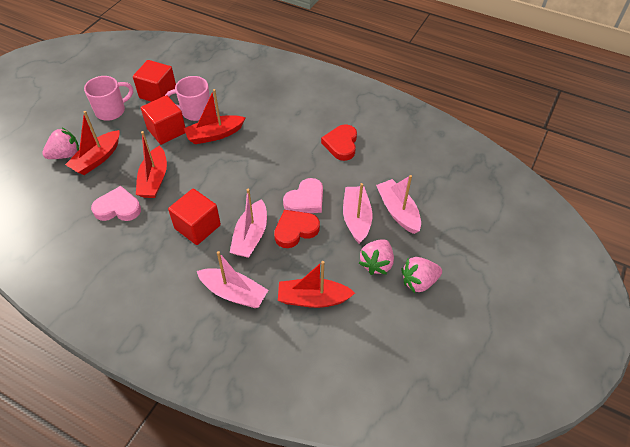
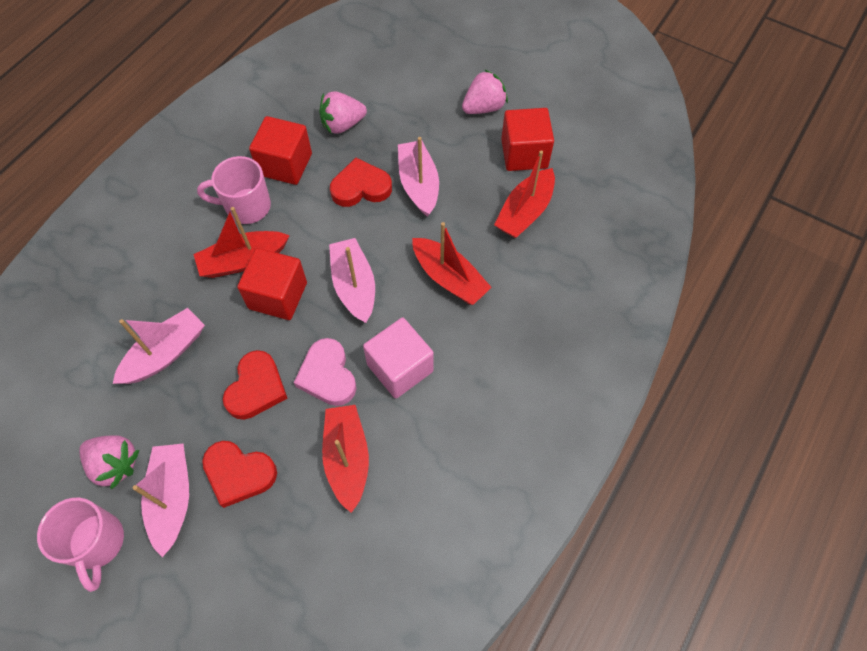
pink cube: none = 0 -> [363,317,434,399] = 1
pink heart: [91,186,141,221] [283,178,323,213] = 2 -> [294,338,356,406] = 1
red heart: [274,210,320,248] [321,124,357,161] = 2 -> [202,441,277,508] [223,350,288,420] [330,158,392,207] = 3

